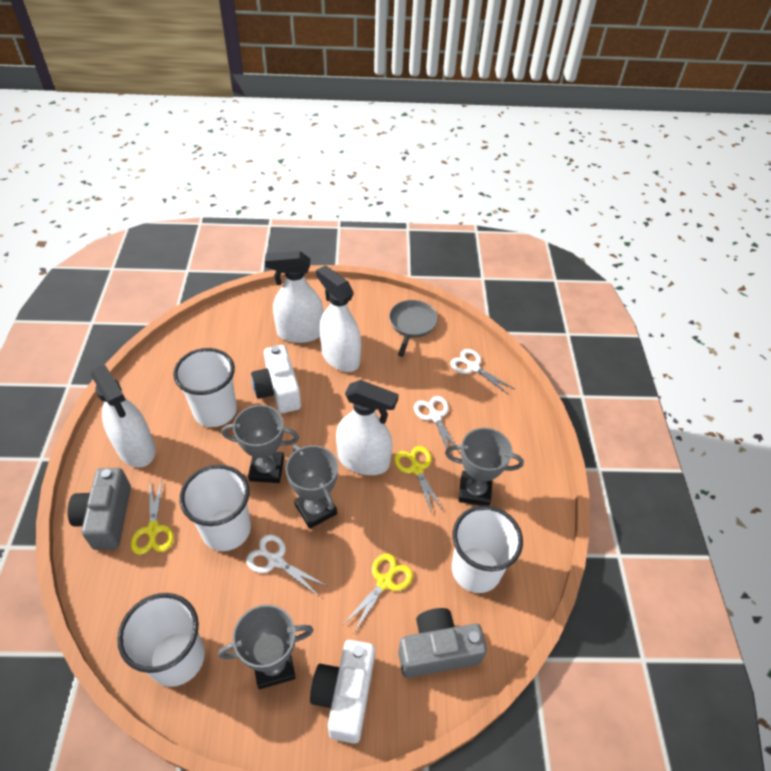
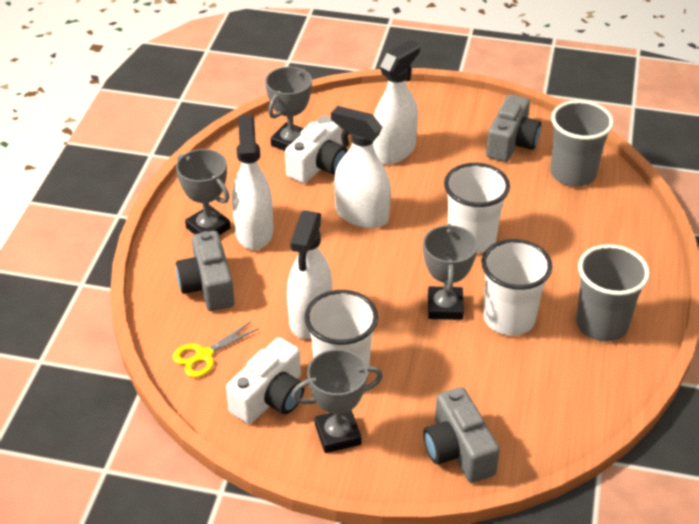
grey camera: [68,468,131,550] [398,608,487,678] = 2 -> [176,231,234,311] [424,387,500,483] [486,94,541,162] = 3
grey cup: none = 0 -> [550,100,614,186] [576,244,650,341] = 2
grey pan: [389,300,438,357] = 1 -> none = 0
white cup: [117,593,205,687] [173,348,237,427] [180,465,251,551] [452,505,523,593] = 4 -> [305,290,378,376] [444,163,510,254] [481,239,552,336] = 3
white scissors: [246,534,327,596] [414,396,460,453] [450,349,514,395] = 3 -> none = 0
yellow scissors: [131,480,174,555] [344,553,413,633] [394,446,444,513] = 3 -> [172,321,259,378] = 1

